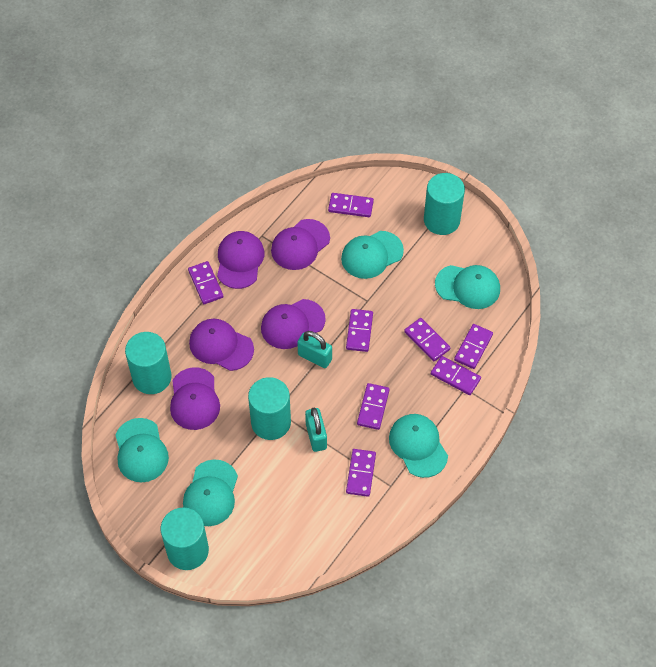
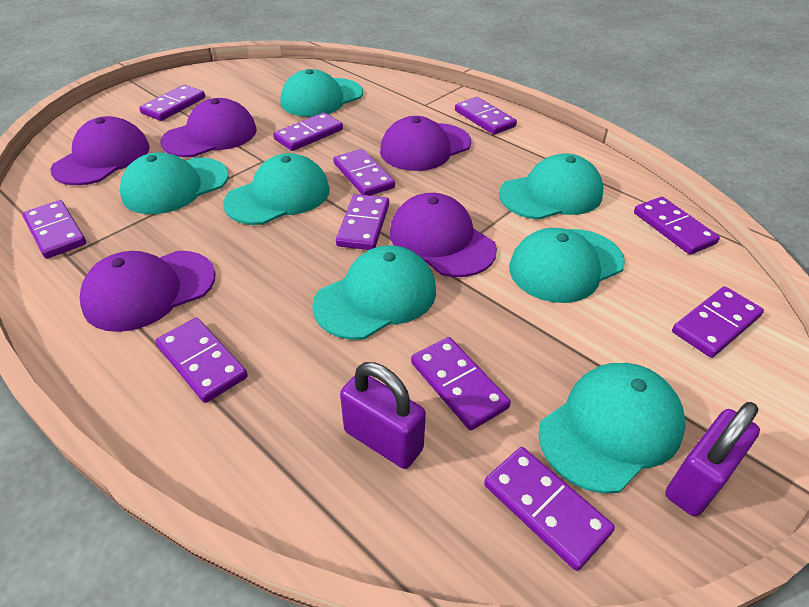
purple domino: [188,261,224,304] [328,193,374,217] [346,309,373,352] [346,449,376,497] [357,383,390,430] [404,318,450,361] [431,356,481,395] [454,324,493,369] = 8 -> [22,200,86,259] [139,85,205,121] [155,318,248,403] [273,113,343,151] [333,149,395,196] [336,194,389,250] [411,337,511,430] [455,97,517,135] [484,447,615,571] [634,197,720,255] [672,286,764,358] = 11
purple padlock: none = 0 -> [340,362,426,469] [665,402,760,516] = 2
turquoise cap: [115,418,169,482] [183,459,238,526] [341,231,404,279] [389,414,448,478] [435,265,500,309] = 5 -> [120,152,229,214] [223,153,330,225] [281,69,363,117] [312,246,436,340] [499,154,603,220] [509,228,625,303] [539,363,685,494] = 7
turquoise cylinder: [125,332,172,394] [161,508,209,570] [248,377,291,440] [424,173,465,235] = 4 -> none = 0
turquoise padlock: [297,331,332,368] [305,408,327,452] = 2 -> none = 0

